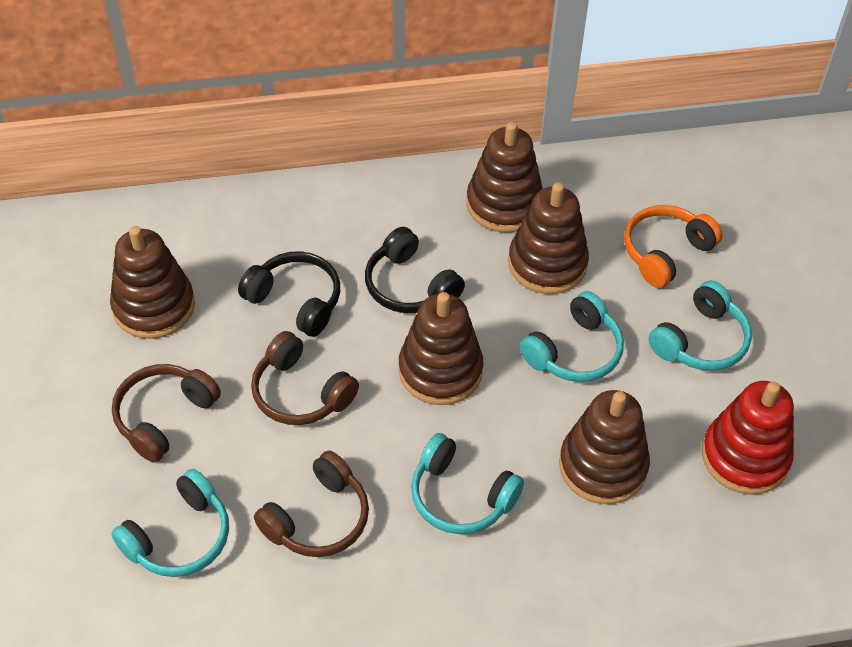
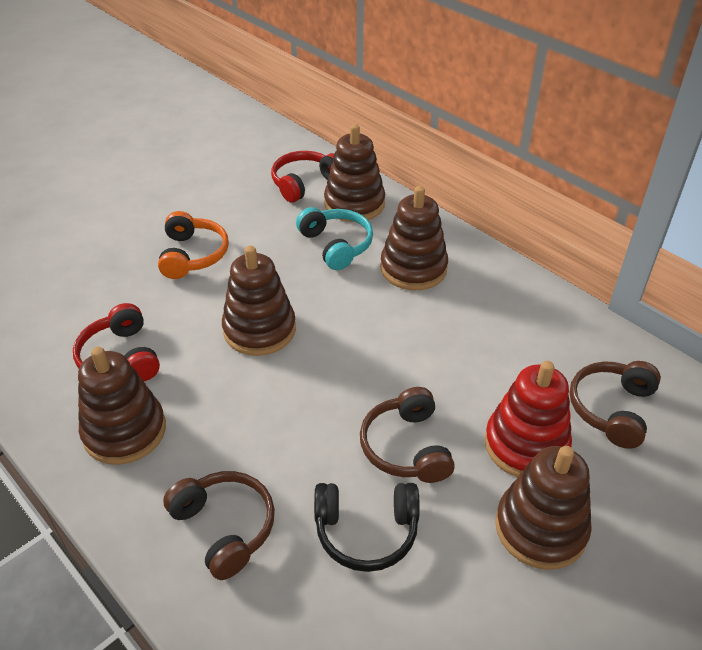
black headphones: [238,251,340,337] [365,227,465,313] = 2 -> [314,483,420,572] = 1
red headphones: none = 0 -> [73,303,160,381] [271,151,334,203] = 2
turquoise headphones: [111,469,229,577] [411,433,524,534] [519,291,624,382] [648,281,752,371] = 4 -> [296,207,373,270] = 1

